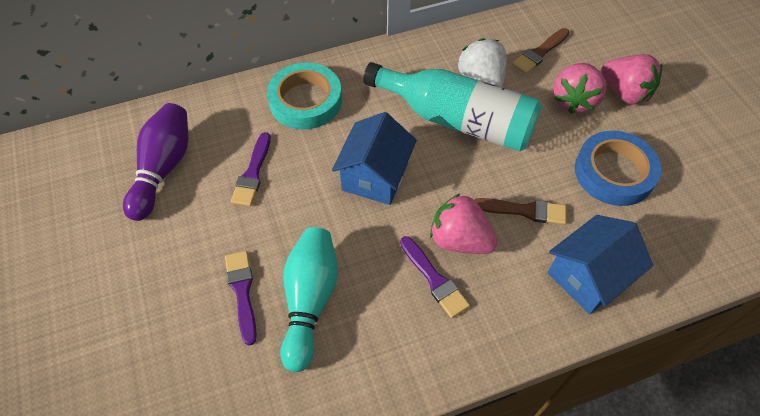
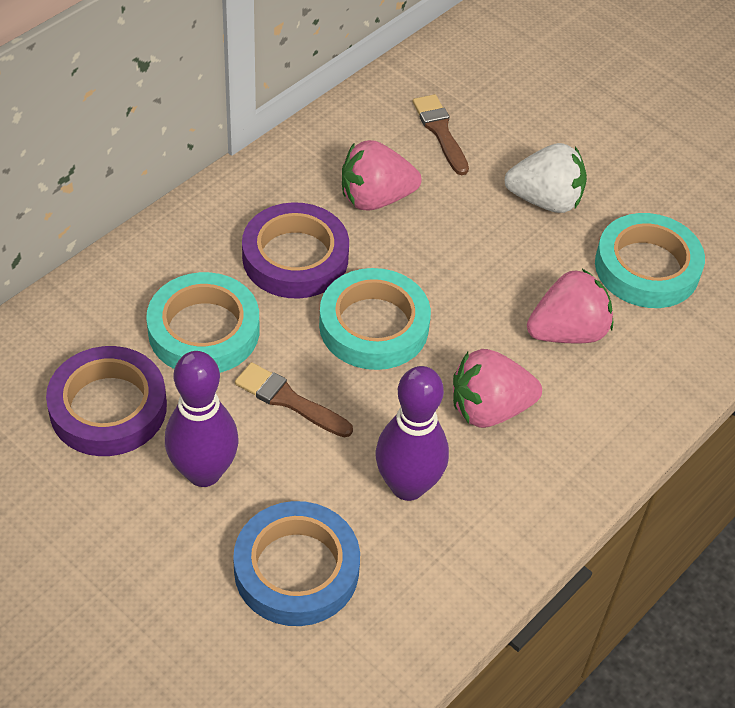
blue house: [332,112,417,205] [548,215,653,314] = 2 -> none = 0
purple bowling pin: [123,103,188,221] = 1 -> [165,351,239,487] [376,366,449,501] = 2
purple brush: [225,251,257,346] [231,132,271,206] [400,236,470,318] = 3 -> none = 0
purple tape: none = 0 -> [46,346,167,456] [242,202,349,298] = 2
turquoise bottle: [363,62,542,151] = 1 -> none = 0
turquoise bowling pin: [280,227,338,372] = 1 -> none = 0
turquoise tape: [267,63,342,129] = 1 -> [146,272,259,373] [319,268,431,370] [595,213,705,308] = 3

